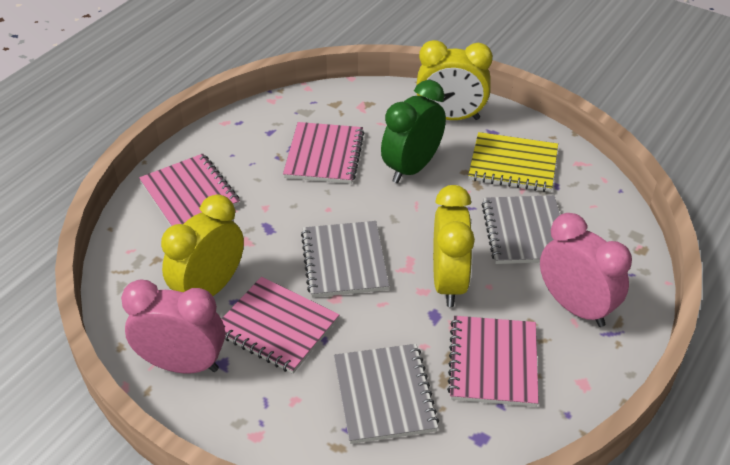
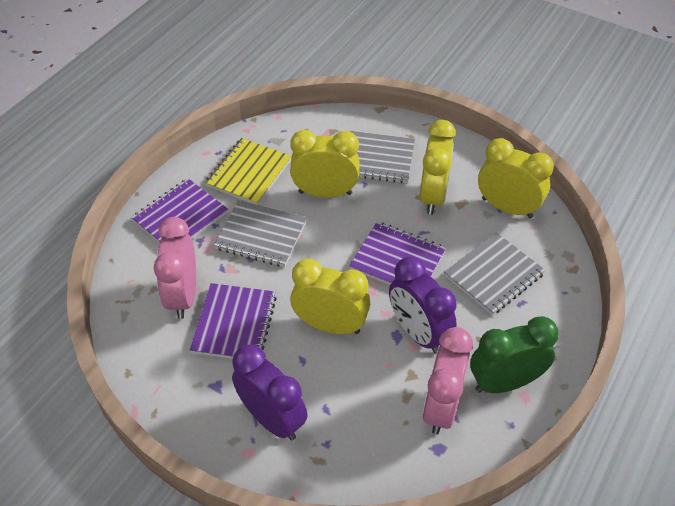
pink notebook: [139,154,240,226] [222,277,339,374] [283,122,365,184] [447,316,539,407] = 4 -> none = 0
purple clock: none = 0 -> [232,344,308,440] [389,256,457,354] = 2
purple notebook: none = 0 -> [131,178,228,243] [190,283,277,359] [349,222,446,285] = 3
yellow clock: [161,195,244,296] [416,40,493,120] [433,185,475,307] = 3 -> [290,130,360,198] [290,259,370,334] [420,120,456,214] [478,138,554,218] = 4

